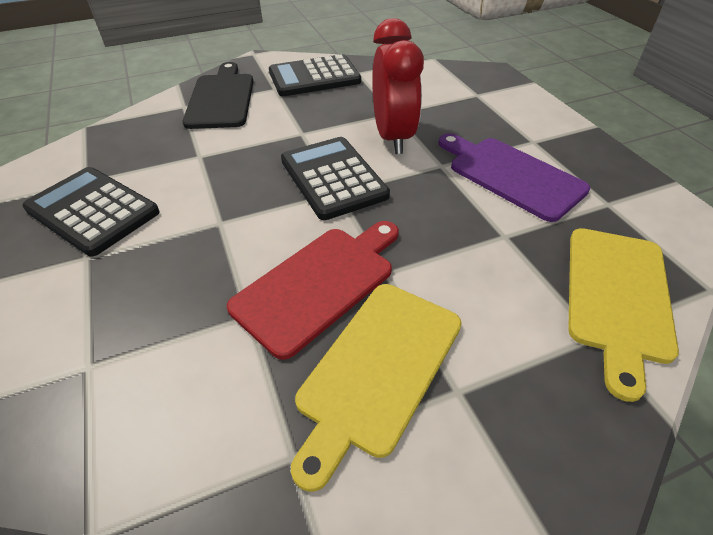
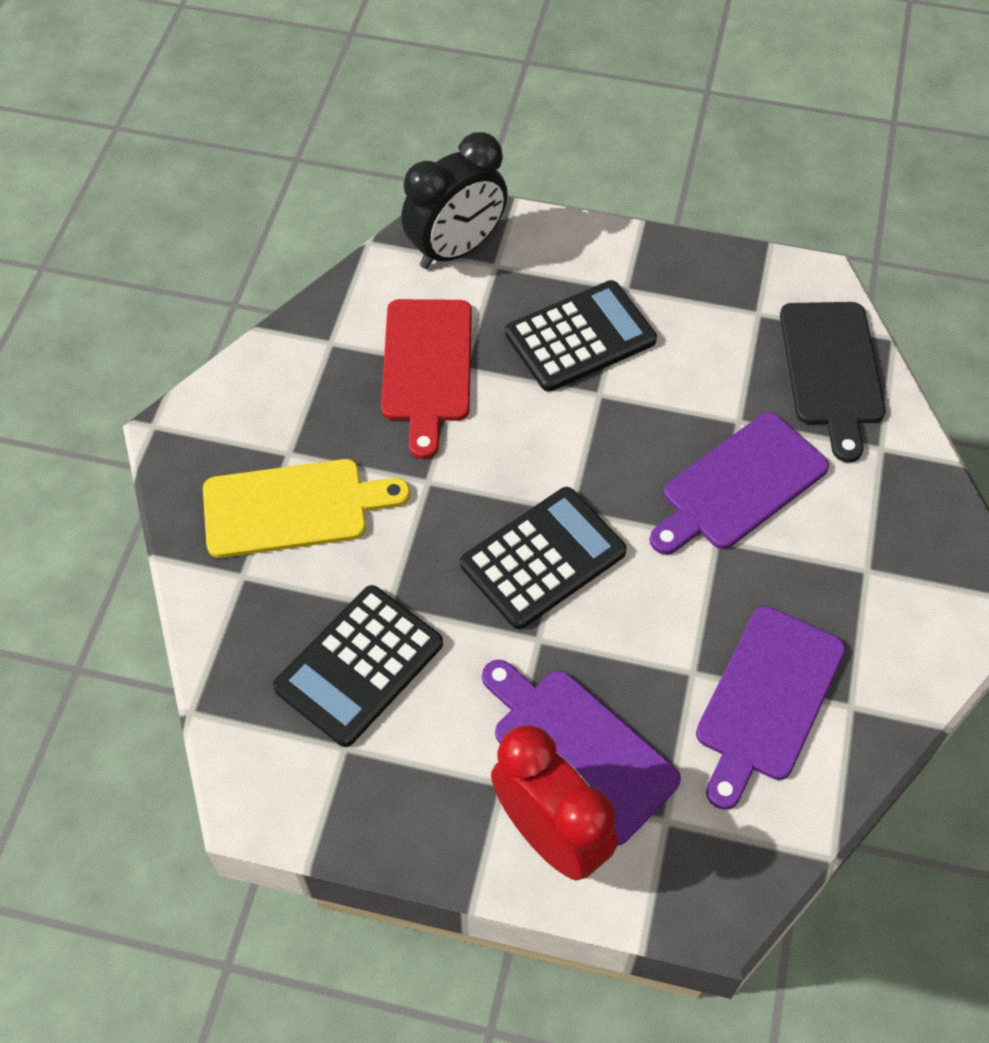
black clock: none = 0 -> [401,132,508,269] = 1
purple cutting board: [438,133,590,222] = 1 -> [482,659,681,846] [649,412,829,555] [696,606,846,810] = 3
yellow cutting board: [291,284,462,492] [568,228,679,402] = 2 -> [203,459,410,558] = 1

